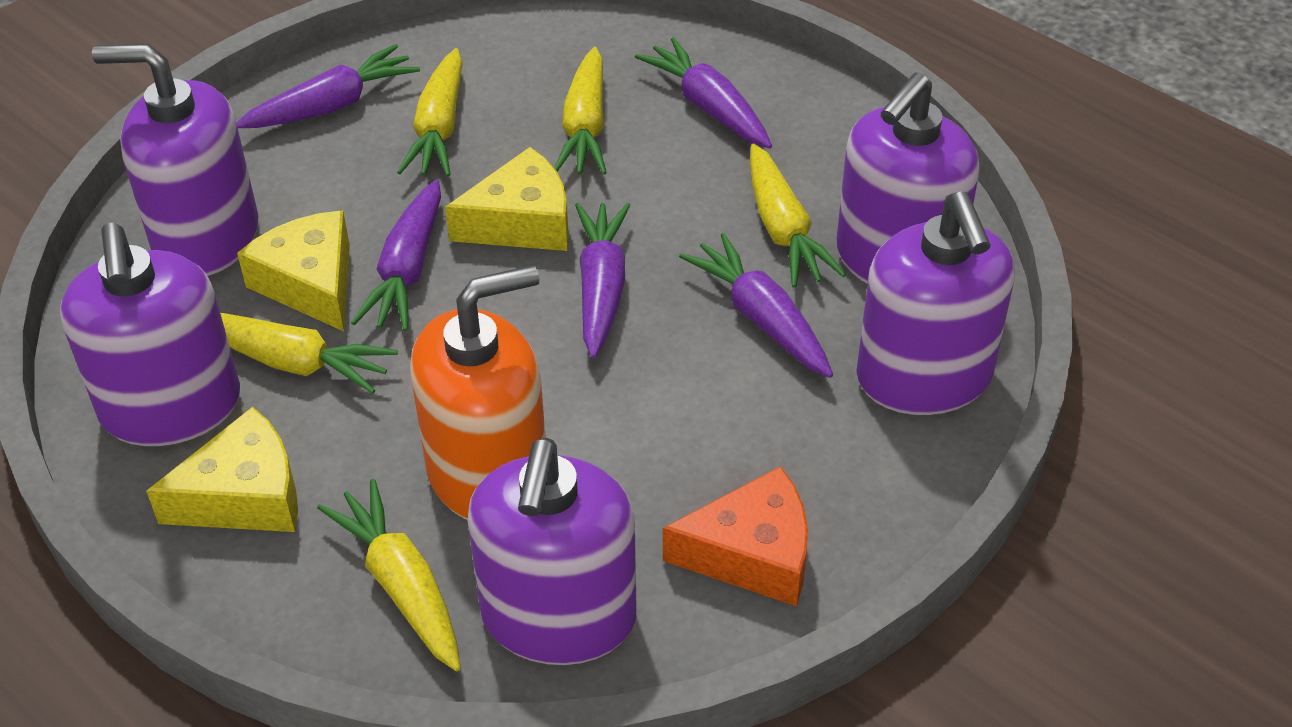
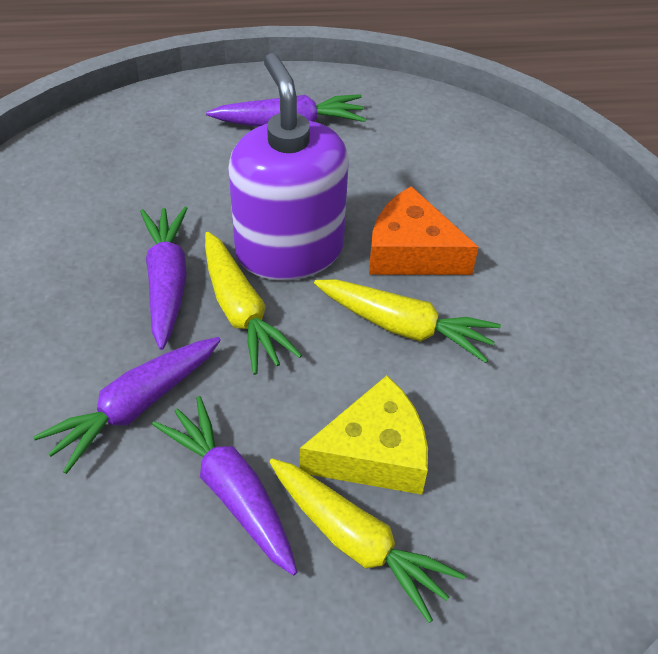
orange soap dispenser: [410,265,546,520] = 1 -> none = 0
purple carrot: [236,44,420,128] [351,180,441,331] [575,203,630,358] [635,37,772,149] [679,233,833,378] = 5 -> [33,337,221,474] [140,207,188,350] [152,396,297,576] [206,94,366,127] = 4
purple soap dispenser: [60,223,240,446] [92,44,258,276] [467,438,636,665] [836,72,979,284] [856,191,1015,415] = 5 -> [228,53,349,281] = 1
yellow carrot: [220,313,398,394] [317,479,461,671] [397,48,463,177] [554,47,607,175] [750,144,846,288] = 5 -> [205,232,302,375] [269,458,466,623] [314,279,501,363] = 3
yellow cheese: [146,407,298,532] [237,210,350,331] [445,147,569,251] = 3 -> [300,376,428,495] = 1

